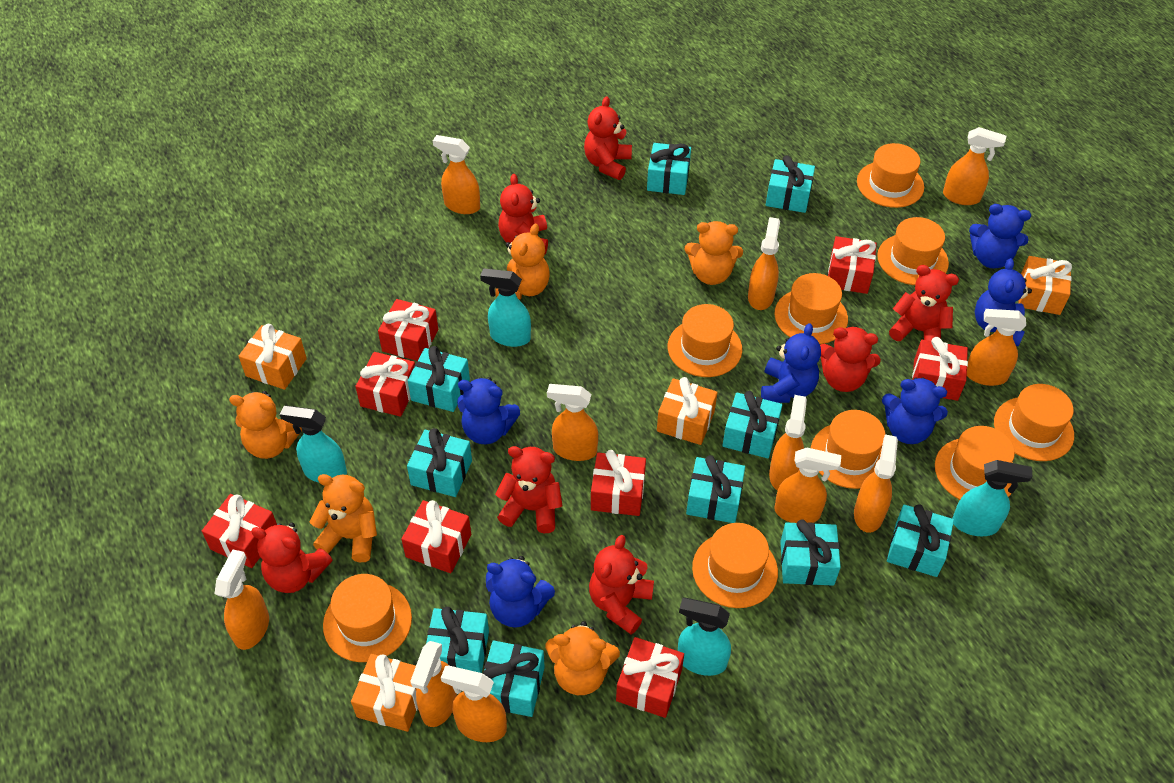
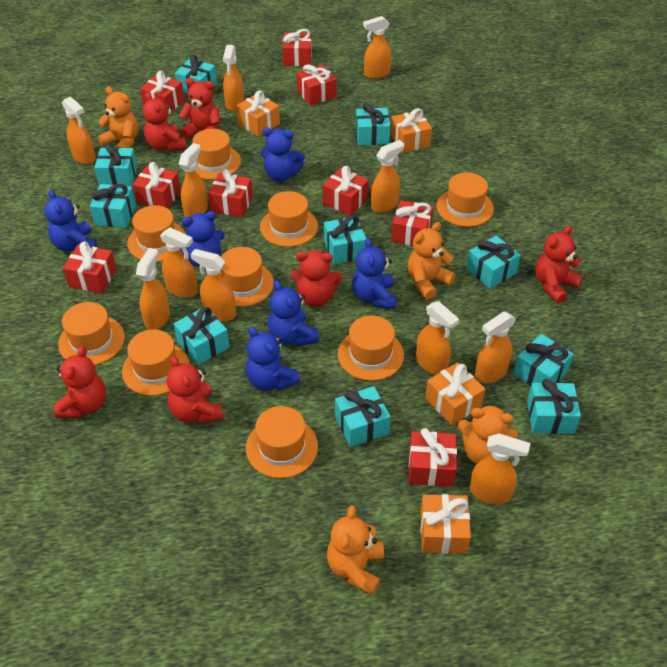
orange teddy bear: [229,391,302,459] [310,474,377,562] [496,224,550,300] [545,621,620,695] [684,221,743,285] = 5 -> [98,86,139,148] [327,505,384,595] [408,222,456,300] [458,404,518,464] = 4
red gift: [202,494,277,568] [355,352,415,417] [378,299,438,361] [401,500,471,573] [591,450,646,516] [616,637,684,718] [828,236,877,294] [912,337,968,401] = 8 -> [63,241,117,294] [132,162,181,208] [140,71,184,112] [208,169,253,217] [282,29,312,66] [297,64,336,106] [323,166,369,216] [391,200,433,246] [409,428,457,487] = 9
red teddy bear: [251,522,333,593] [495,446,563,533] [498,174,548,254] [584,96,632,180] [589,535,654,635] [820,326,881,392] [889,265,959,341] = 7 -> [54,346,106,418] [143,92,187,152] [167,356,223,424] [179,78,220,139] [291,250,342,307] [535,225,583,303] = 6
turquoise spray bottle: [280,406,347,483] [480,268,531,347] [678,598,731,676] [952,460,1032,536] = 4 -> none = 0

